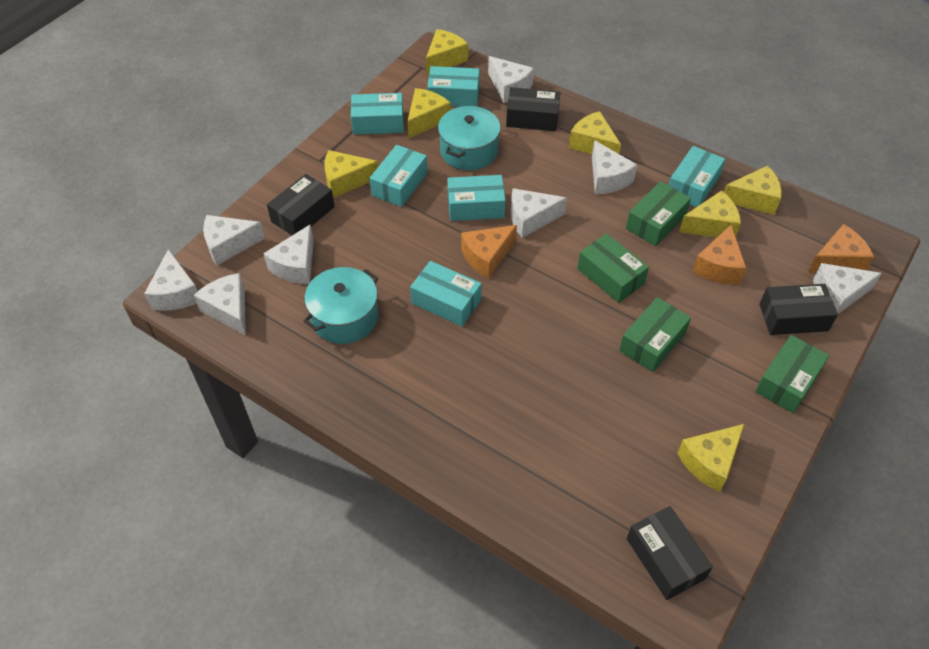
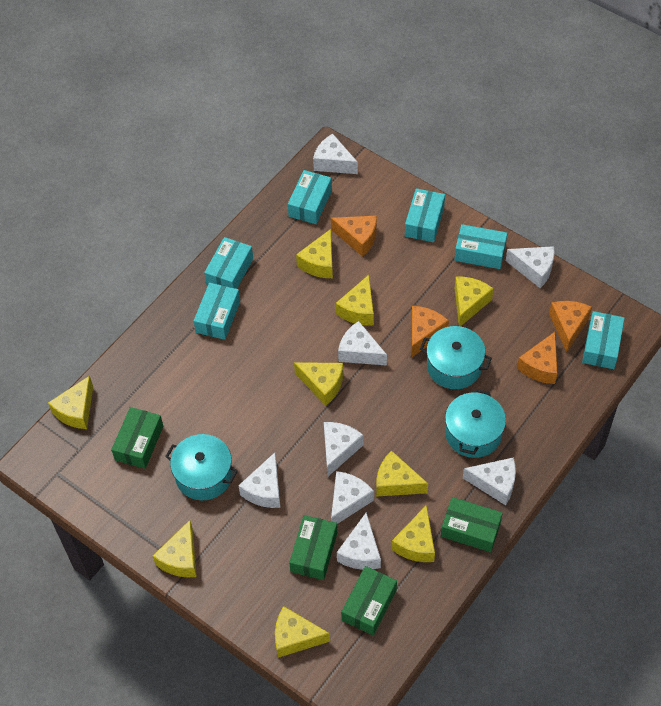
black box: [267,174,335,235] [506,87,561,131] [627,506,713,600] [759,284,838,335] = 4 -> none = 0
orange cheese: [461,225,517,279] [692,225,746,284] [808,224,874,273] = 3 -> [331,216,377,257] [411,306,449,358] [517,332,557,384] [549,301,592,352] = 4
turquoise pot: [303,267,379,344] [438,106,501,171] = 2 -> [165,434,238,500] [420,326,492,389] [445,389,506,458] = 3
yellow cheese: [324,150,379,198] [407,88,451,138] [426,29,468,75] [569,111,621,154] [677,424,744,492] [679,190,741,237] [724,166,782,215] = 7 -> [48,376,93,429] [153,520,197,578] [275,606,330,658] [294,362,343,406] [296,229,333,278] [336,275,374,325] [376,450,428,497] [392,505,435,562] [455,277,494,326] = 9

